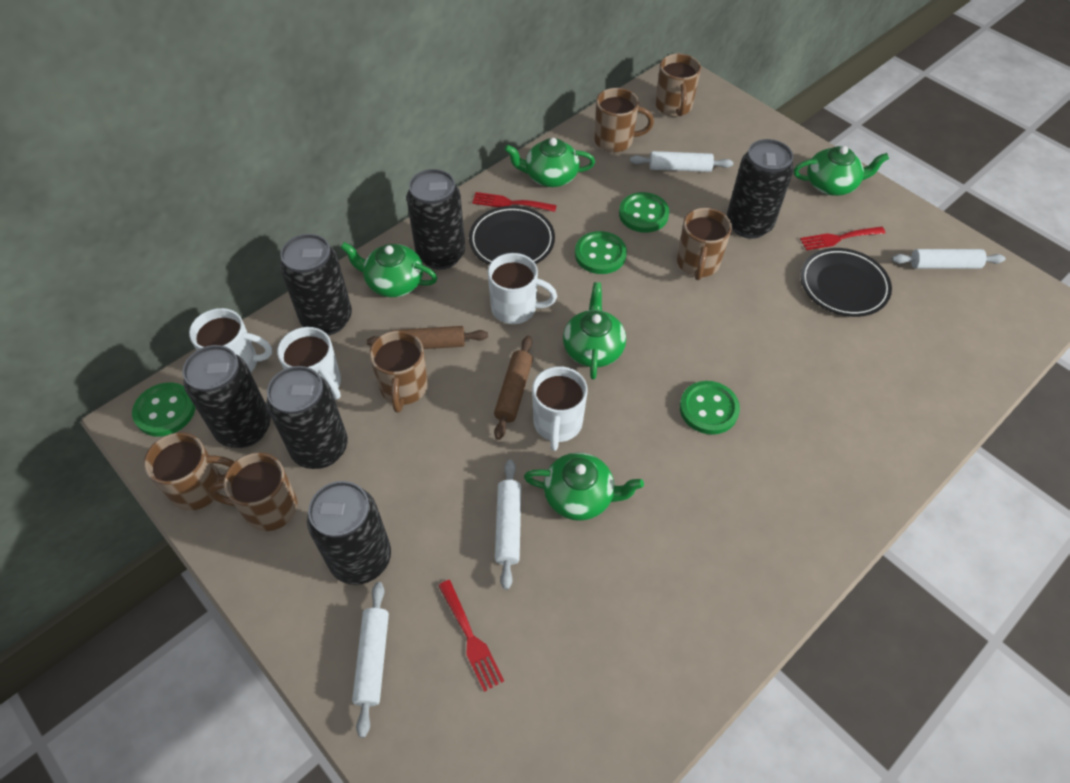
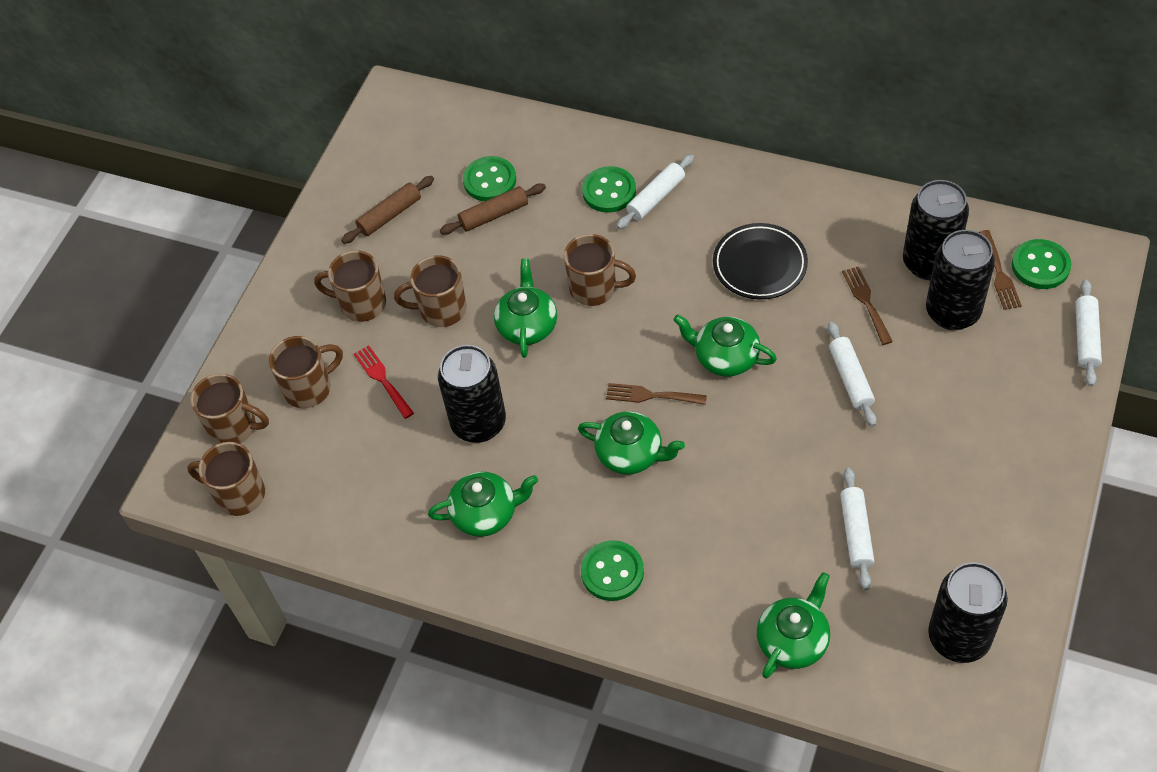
black can: [183,345,271,448] [266,366,348,469] [280,234,352,335] [307,481,391,585] [406,169,465,270] [727,139,794,239] = 6 -> [438,345,506,443] [903,180,969,280] [926,230,995,330] [928,562,1008,663] = 4
black plate: [469,206,555,265] [800,248,892,317] = 2 -> [713,223,808,299] = 1
brown fork: none = 0 -> [606,383,707,405] [842,266,893,345] [979,230,1022,310] = 3
red fork: [438,580,504,692] [472,192,557,212] [800,227,886,250] = 3 -> [354,345,414,419] = 1
white mug: [189,308,272,372] [277,327,341,400] [488,253,557,324] [532,366,588,451] = 4 -> none = 0

